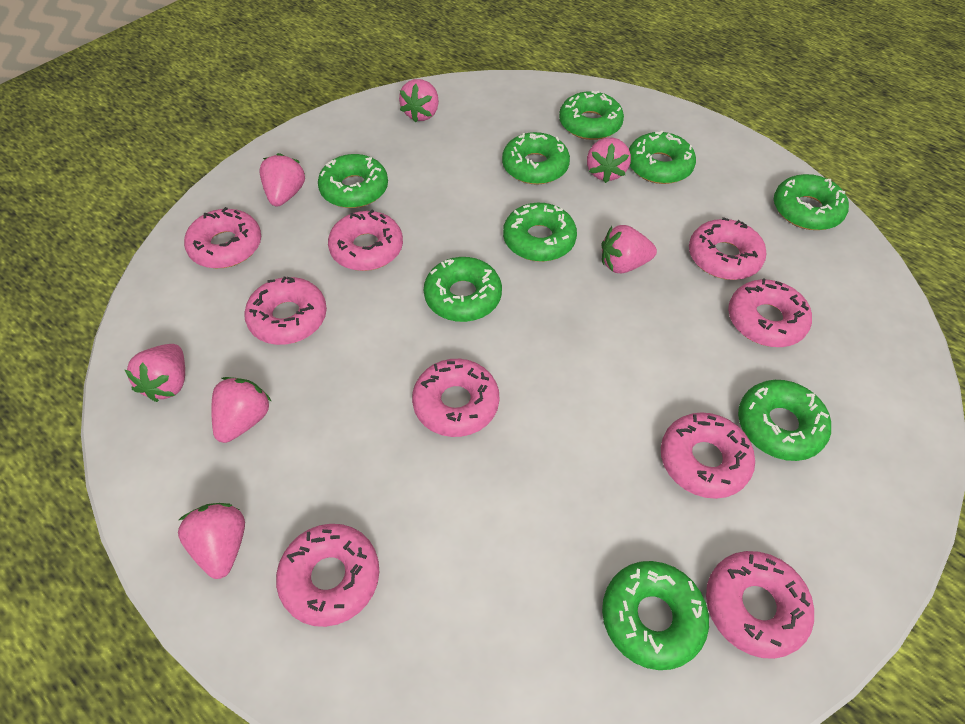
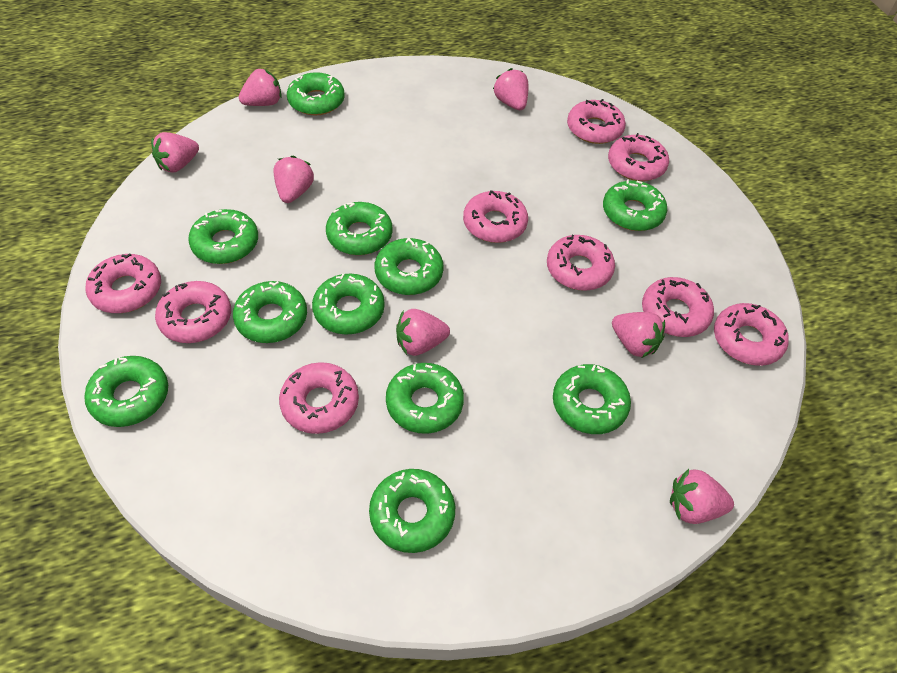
green donut: [318,154,388,208] [424,257,502,322] [502,132,570,185] [503,203,577,262] [559,91,624,140] [602,561,709,670] [629,131,696,184] [738,380,831,461] [774,174,849,230] = 9 -> [84,356,168,427] [188,209,258,264] [233,281,307,343] [287,72,345,116] [312,274,385,335] [326,202,393,255] [369,469,455,553] [375,238,444,295] [386,363,464,434] [553,364,631,434] [603,179,667,231] = 11

